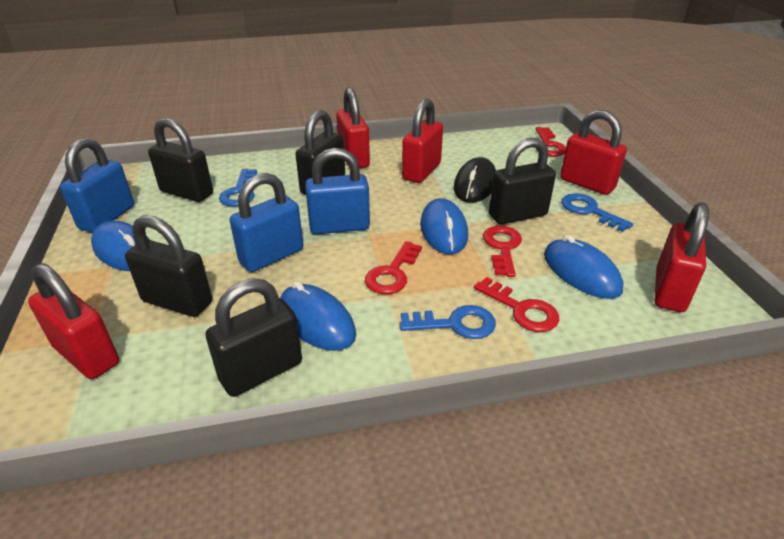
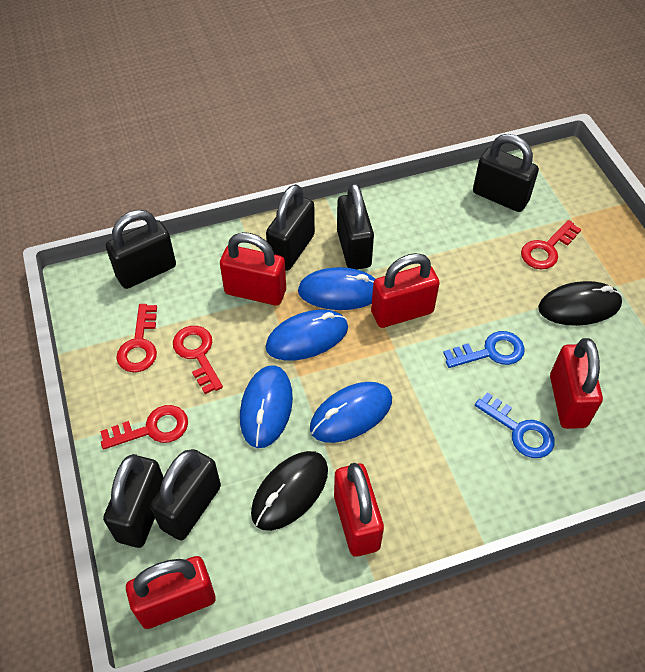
black mouse: [454,157,496,203] = 1 -> [251,451,328,531] [538,281,622,326] = 2
black padlock: [125,215,212,317] [148,118,213,202] [205,278,302,397] [296,110,345,194] [489,138,556,225] = 5 -> [103,454,164,548] [106,210,176,289] [150,449,221,540] [266,184,315,271] [337,183,374,269] [473,134,539,212] = 6
blue key: [219,169,257,207] [399,305,496,339] [561,193,633,232] = 3 -> [443,331,525,368] [475,392,555,458] = 2
blue padlock: [60,138,134,233] [230,173,303,272] [305,148,370,234] = 3 -> none = 0

